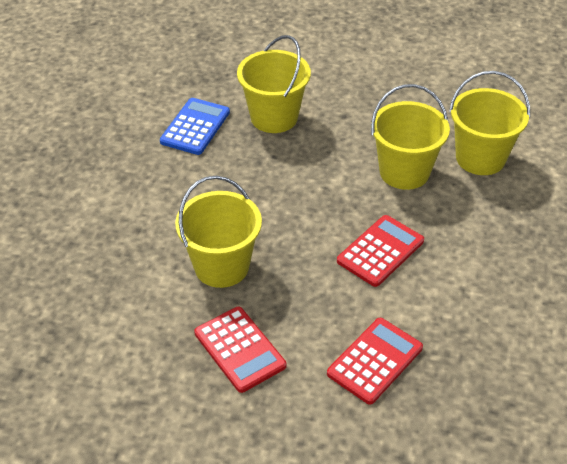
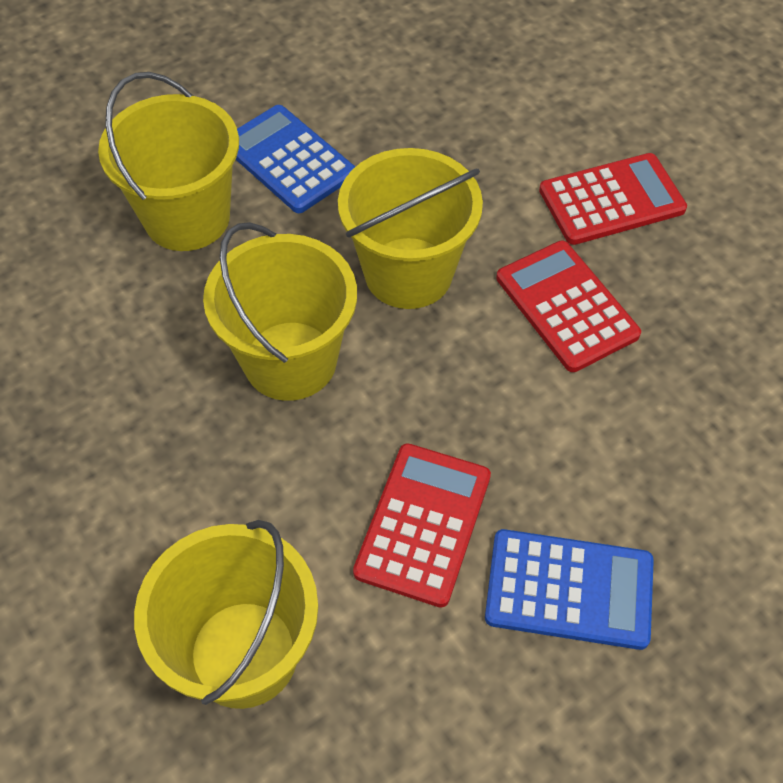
blue calculator: [160,98,230,155] = 1 -> [236,105,355,213] [485,529,654,650] = 2

